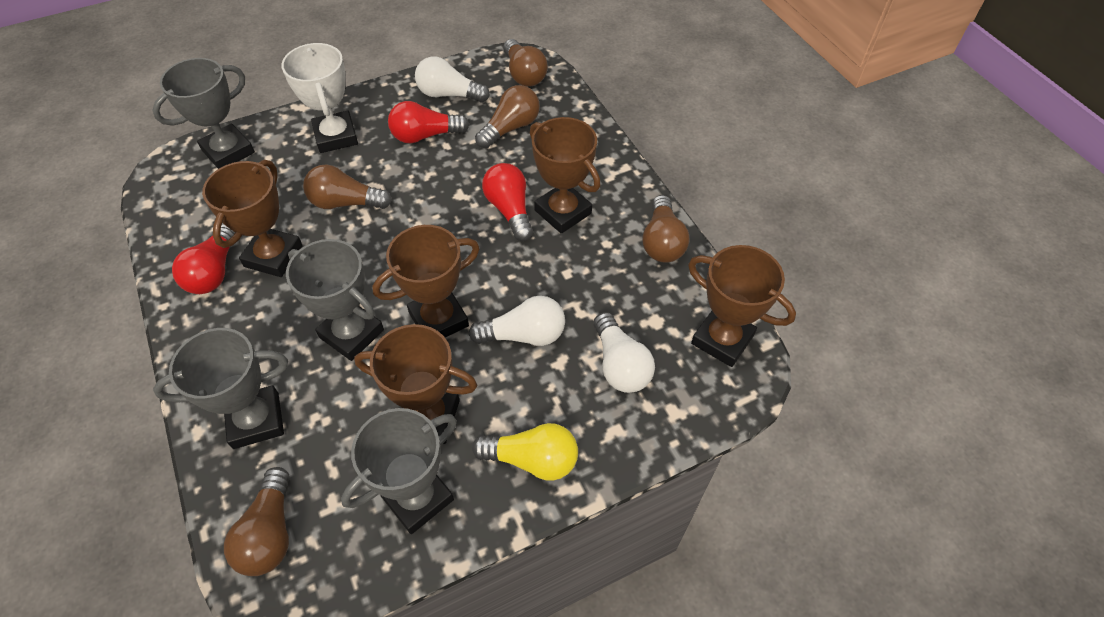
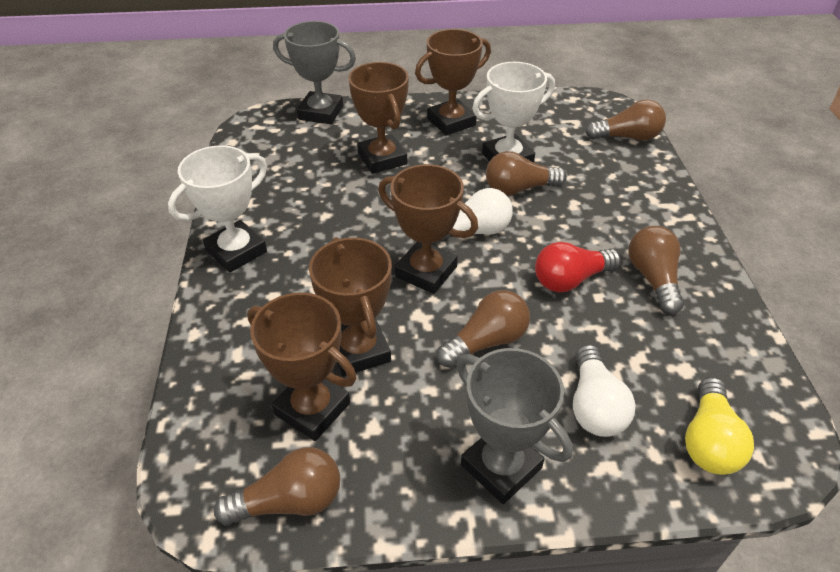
grey trophy: [152,58,255,169] [153,328,288,449] [286,239,384,361] [341,408,457,534] = 4 -> [273,21,356,124] [457,348,573,504] = 2
red light bulb: [172,224,235,294] [388,101,469,143] [482,163,533,241] = 3 -> [535,242,621,292] = 1
white light bulb: [415,56,490,102] [469,296,565,346] [593,312,655,393] = 3 -> [434,188,513,243] [573,344,636,437] = 2
white trophy: [281,43,358,153] = 1 -> [168,145,267,273] [472,62,555,162] = 2

